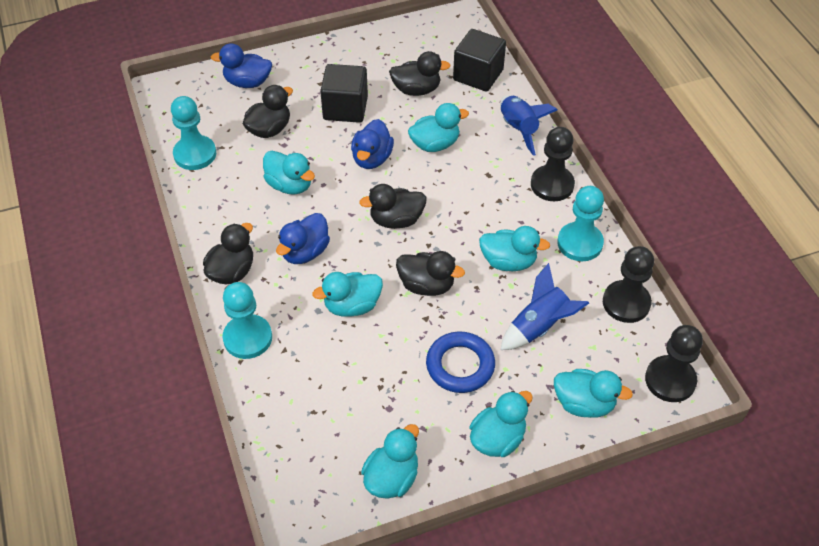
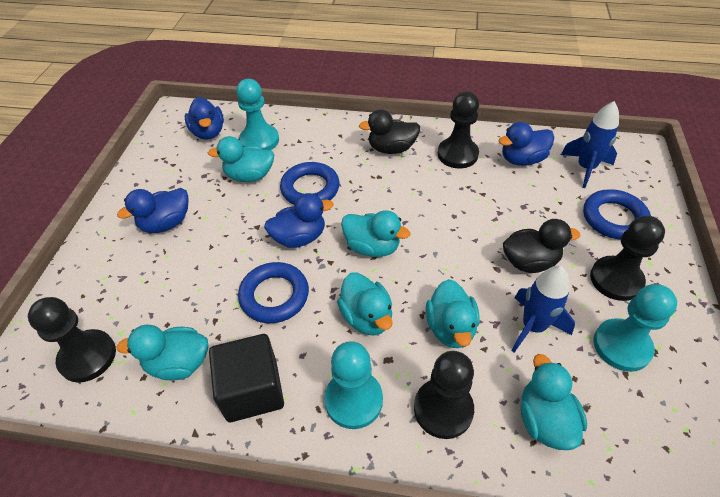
black cube: [320,64,368,123] [453,29,506,92] = 2 -> [209,334,284,422] = 1
black duck: [203,223,253,284] [243,85,293,138] [359,184,426,229] [389,51,451,96] [396,251,465,296] = 5 -> [359,109,420,154] [503,219,580,273] = 2
black pawn: [531,127,575,201] [603,246,654,323] [645,325,703,402] = 3 -> [28,297,116,383] [414,351,474,439] [438,91,479,168] [590,216,665,301] = 4
blue duck: [211,43,272,88] [276,213,330,264] [351,119,394,169] = 3 -> [117,188,189,233] [185,97,224,140] [264,193,334,248] [498,122,554,166] = 4
blue ring: [426,332,495,393] = 1 -> [238,262,309,323] [280,162,340,205] [583,189,651,240] = 3
turquoise duck: [263,151,315,195] [312,272,383,317] [361,424,419,499] [408,103,469,152] [470,391,533,457] [479,226,550,271] [554,369,633,418] = 7 -> [116,325,208,380] [208,136,274,182] [337,272,393,335] [341,210,410,257] [426,279,479,348] [521,354,587,450] = 6

